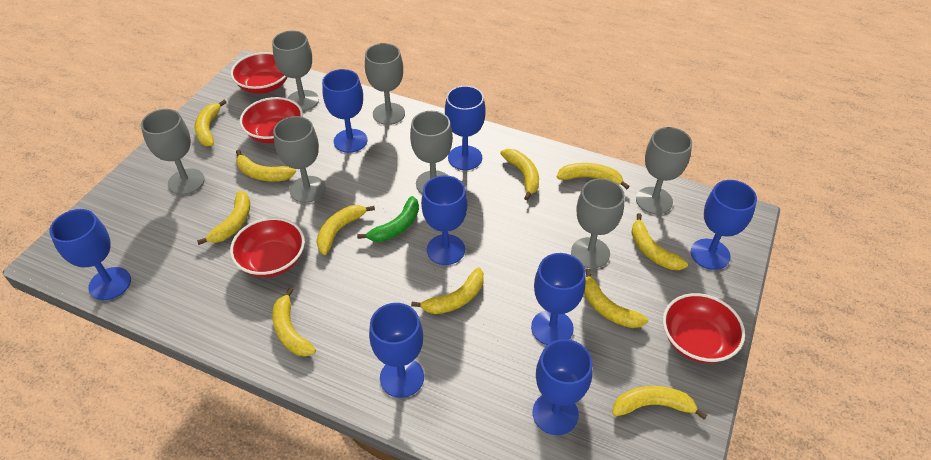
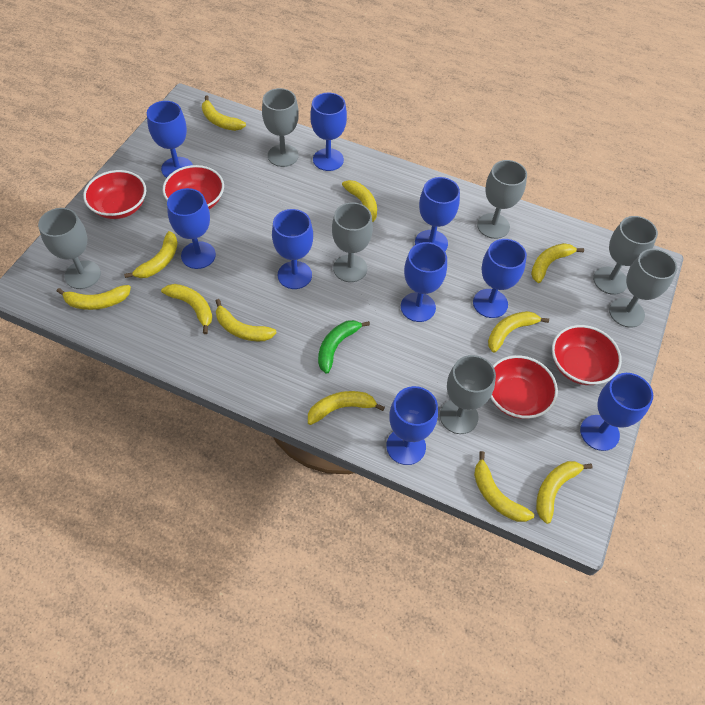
blue goblet: [49,209,131,300] [322,69,367,153] [369,303,424,398] [421,175,468,265] [445,86,486,170] [531,253,586,345] [533,339,592,435] [691,180,757,270] = 8 -> [147,101,193,178] [167,188,216,269] [272,209,313,289] [310,93,347,171] [386,386,438,465] [401,242,447,322] [415,177,460,251] [473,239,527,318] [580,373,653,451] = 9

